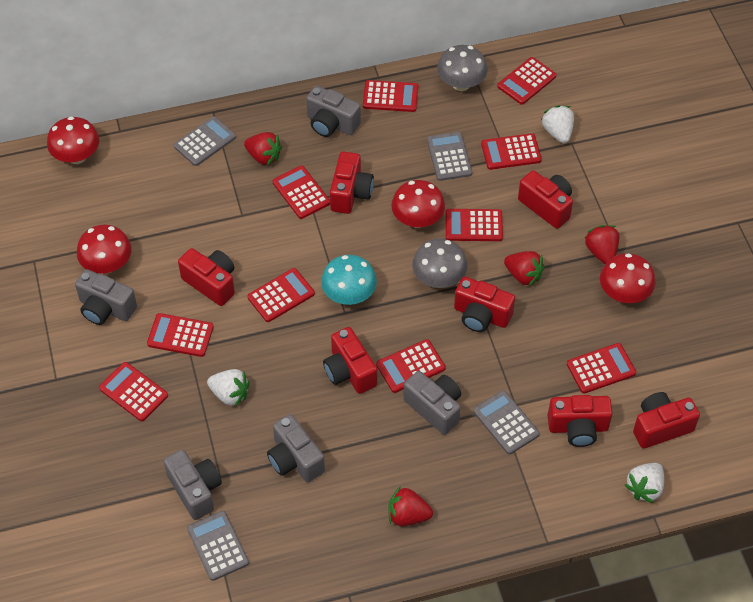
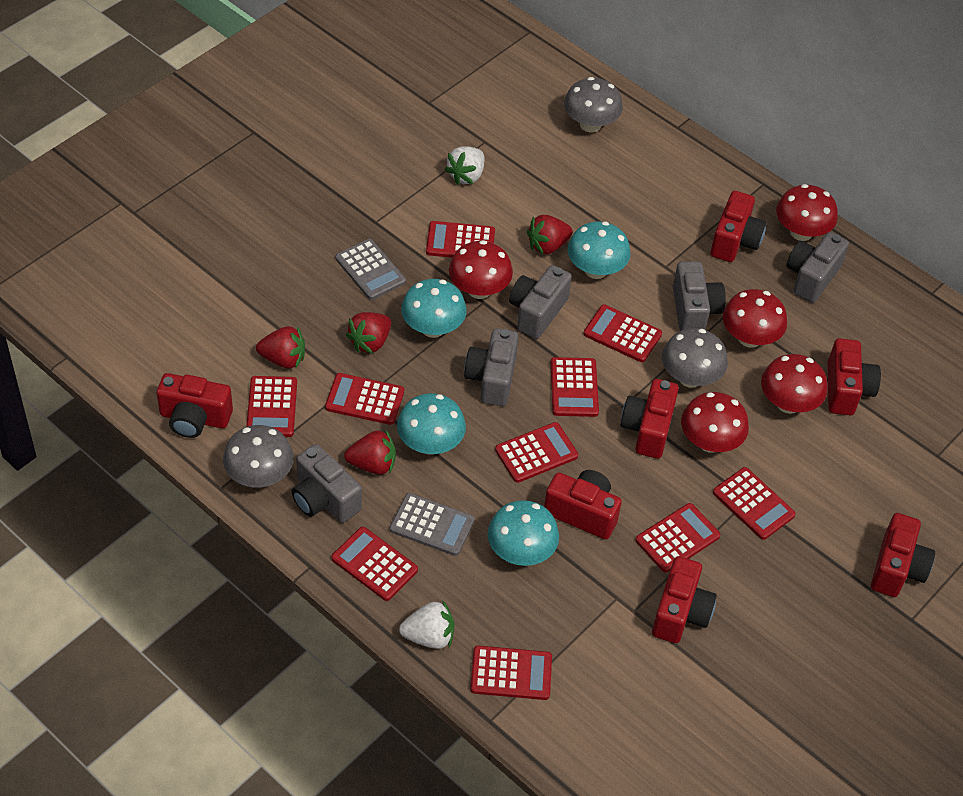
grey calculator: [174,116,236,166] [187,511,249,581] [427,132,472,181] [473,390,540,454] = 4 -> [335,239,406,300] [389,493,475,556] = 2
grey mushroom: [412,239,468,288] [437,45,488,91] = 2 -> [223,425,294,488] [564,77,623,132] [662,328,728,388] = 3
red mushroom: [47,117,99,164] [77,225,132,274] [391,180,445,228] [600,253,656,303] = 4 -> [449,240,513,299] [681,392,749,453] [723,289,787,348] [761,354,828,414] [776,184,838,241] = 5
turquoise mushroom: [321,255,377,305] = 1 -> [397,393,466,455] [401,279,467,338] [488,500,559,566] [567,221,631,279] = 4
white strawberry: [207,369,250,407] [541,105,574,143] [625,463,664,503] = 3 -> [399,600,454,649] [445,146,485,185] = 2

